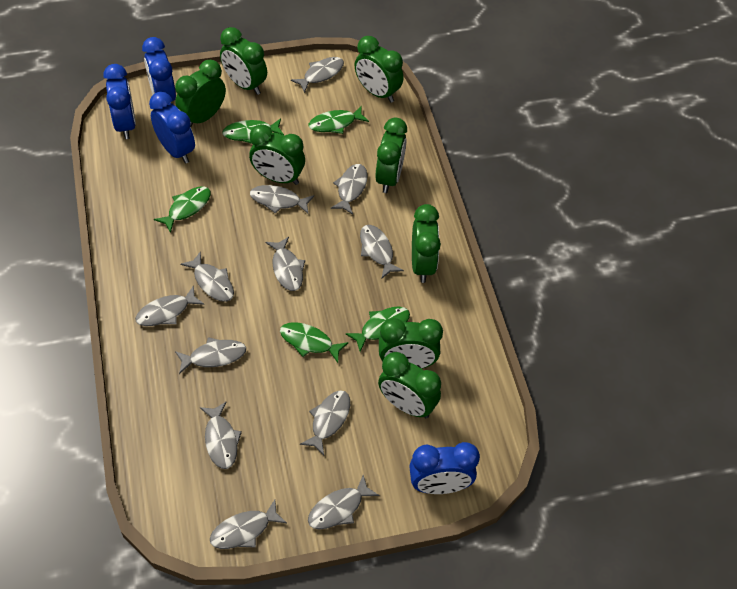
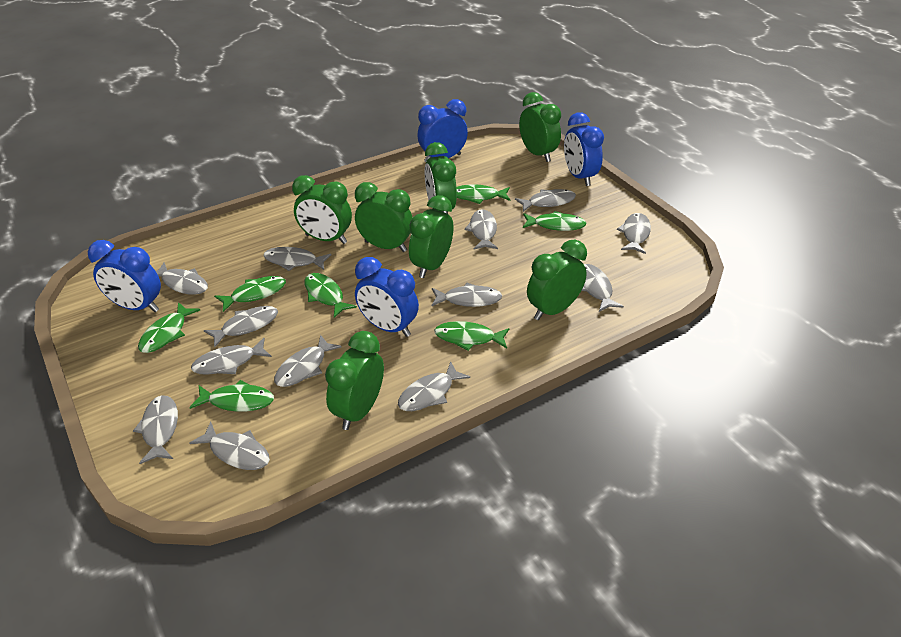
green clock: [175,60,226,127] [220,27,267,95] [249,124,305,185] [355,36,403,103] [375,118,407,193] [378,352,441,418] [379,318,443,369] [412,204,441,283] = 8 -> [292,175,352,244] [325,331,384,430] [355,182,413,252] [409,195,454,278] [425,142,457,214] [519,92,561,162] [527,240,587,320] = 7
green fish: [154,187,211,233] [222,118,284,144] [280,322,349,363] [308,105,369,134] [346,306,410,352] = 5 -> [138,302,200,353] [190,380,274,412] [214,276,286,312] [304,273,357,318] [434,321,510,351] [456,184,510,204] [523,211,587,231] = 7
grey fish: [135,285,204,326] [175,337,246,374] [181,251,234,302] [200,402,242,469] [210,500,287,549] [250,185,314,214] [266,237,305,291] [291,57,344,93] [300,390,350,455] [308,475,380,530] [330,164,368,215] [360,225,404,278] = 12 -> [133,395,178,464] [156,262,208,295] [189,422,270,470] [191,338,272,375] [204,306,278,347] [264,247,332,271] [274,335,342,387] [398,361,470,411] [431,282,502,307] [464,209,498,249] [515,189,576,212] [581,264,624,312] [617,213,651,254] = 13

